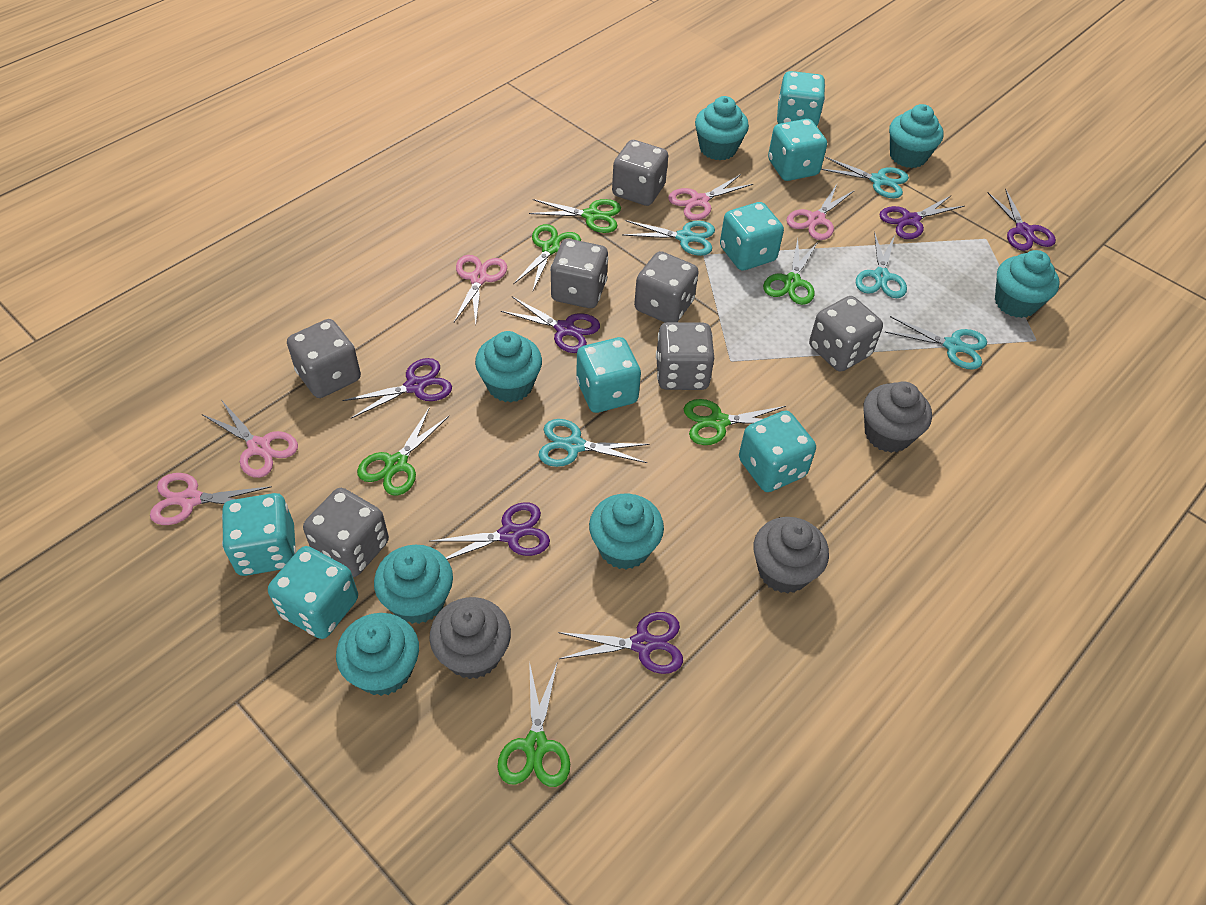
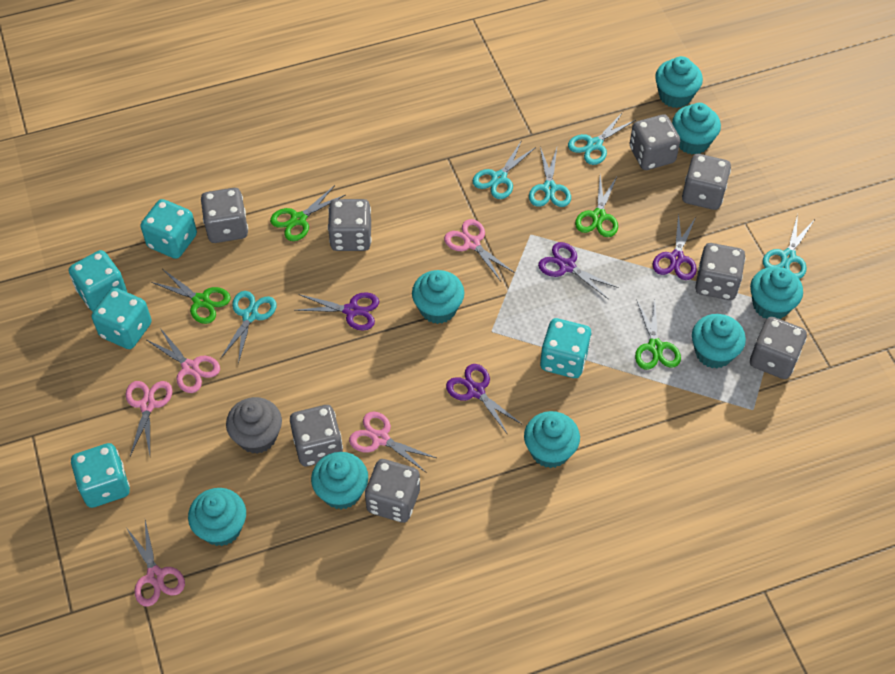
green scissors: [357,407,449,496] [497,661,570,787] [513,224,581,290] [529,199,621,233] [684,399,786,445] [763,239,818,305] = 6 -> [151,270,231,324] [270,185,345,241] [575,175,618,237] [635,300,681,370] = 4
grey cupcake: [429,597,511,679] [753,517,829,594] [863,381,932,453] = 3 -> [226,397,282,454] = 1
grey dice: [287,319,361,398] [303,488,389,577] [550,239,608,308] [612,140,668,206] [634,251,699,323] [656,322,714,390] [809,296,883,372] = 7 -> [201,188,248,243] [290,405,343,466] [328,199,372,251] [365,459,420,523] [630,114,680,170] [682,154,731,210] [695,243,745,300] [750,317,807,379] = 8
purple scissors: [342,358,452,418] [429,502,550,560] [501,296,600,353] [558,612,683,674] [879,196,965,239] [987,189,1056,251] = 6 -> [294,292,379,331] [446,364,523,435] [538,242,619,299] [652,213,697,280] = 4
turquoise cupcake: [336,613,419,696] [374,545,453,624] [475,331,542,402] [589,494,664,569] [695,96,749,161] [889,104,944,168] [995,250,1060,318] = 7 -> [188,488,246,546] [311,452,368,509] [412,270,464,324] [524,411,580,468] [655,56,703,108] [672,103,721,154] [692,314,746,369] [750,267,803,319] = 8
turquoise dice: [222,493,296,576] [268,546,358,639] [576,337,641,413] [720,202,784,270] [739,411,816,492] [768,119,827,181] [777,71,825,126] = 7 -> [69,250,127,311] [71,443,130,508] [92,288,152,349] [141,199,197,259] [540,318,592,378] = 5

